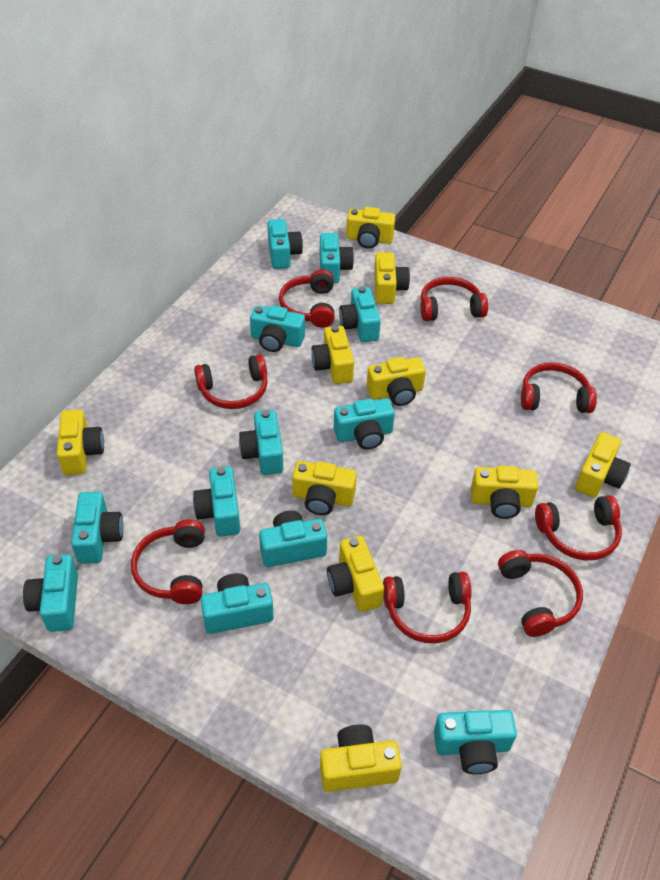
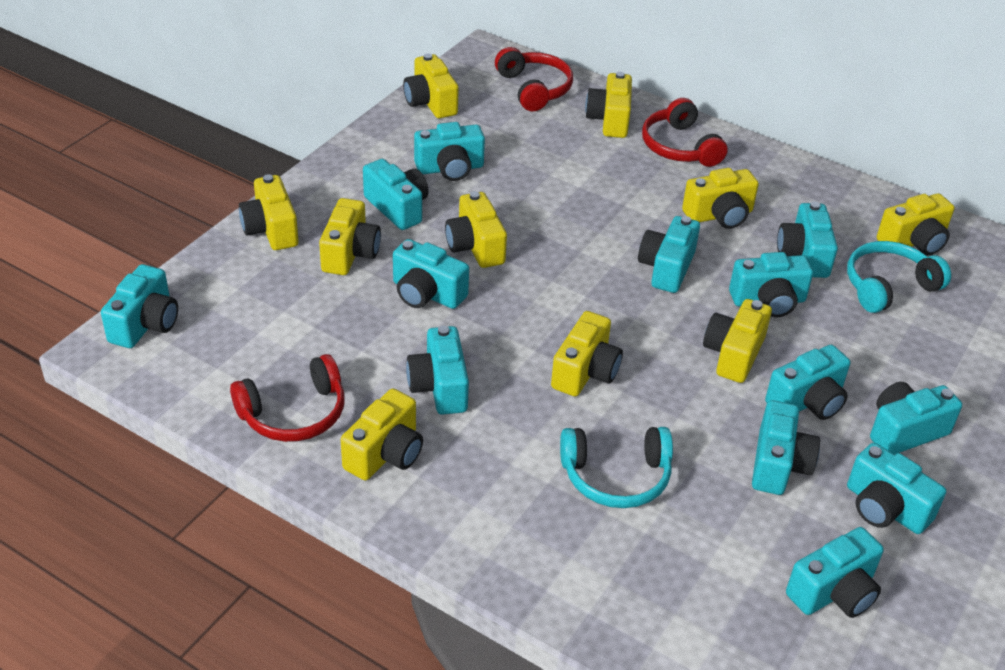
red headphones: [131,519,205,604] [194,354,268,409] [279,269,335,328] [383,572,471,643] [420,277,488,321] [498,550,583,637] [521,362,597,413] [535,495,622,560] = 8 -> [230,354,345,442] [495,47,573,111] [642,98,728,167] = 3
turquoise camera: [23,554,78,632] [71,492,123,564] [193,466,240,536] [201,573,274,634] [239,410,283,475] [250,305,305,352] [259,510,327,567] [267,219,303,269] [320,233,354,283] [333,398,395,450] [339,286,381,342] [434,710,517,774] = 12 -> [101,264,178,348] [363,159,429,230] [393,239,469,309] [406,326,469,415] [414,122,485,181] [638,216,700,293] [729,252,813,317] [752,400,820,495] [765,345,850,420] [777,201,838,278] [786,527,884,618] [847,443,946,534] [870,382,962,455] = 13
turquoise headphones: none = 0 -> [560,427,673,508] [847,241,951,313] = 2

